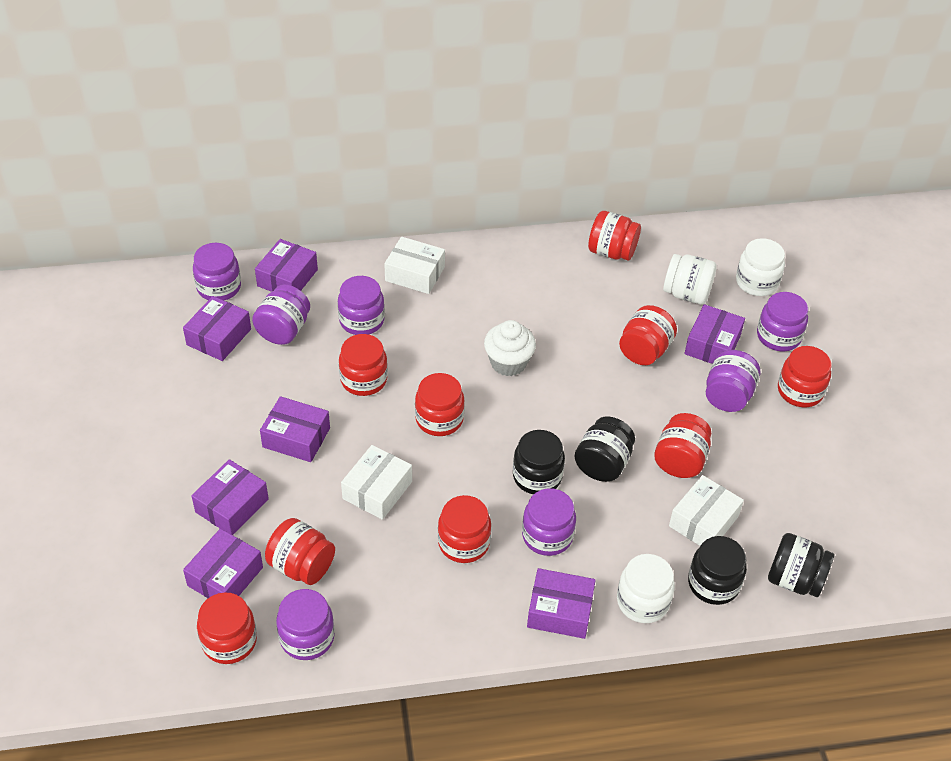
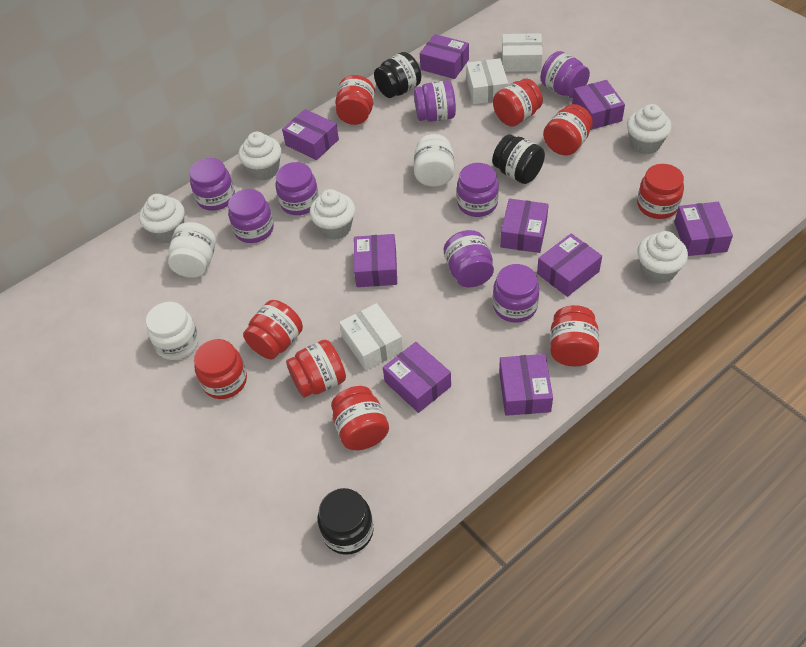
black jar: [513,430,565,494] [574,417,635,482] [688,536,747,605] [768,533,834,597] = 4 -> [318,488,374,555] [374,52,421,98] [492,134,545,184] = 3
purple box: [183,296,251,361] [183,529,263,598] [192,459,269,535] [255,239,318,292] [260,396,330,462] [527,568,596,639] [684,304,745,364] = 7 -> [282,109,339,160] [354,234,397,287] [383,342,451,413] [420,34,469,79] [499,354,553,416] [500,199,549,253] [537,233,602,297] [572,80,625,130] [674,202,733,256] = 9
purple jar: [193,243,241,300] [252,284,310,345] [276,589,335,660] [338,276,385,335] [522,488,576,556] [706,350,760,412] [757,292,808,351] = 7 -> [189,158,235,211] [228,189,274,243] [276,162,319,215] [414,80,456,122] [444,230,494,287] [457,163,499,217] [493,264,539,323] [541,51,590,98] = 8
white cupcake: [484,320,536,376] = 1 -> [139,194,185,243] [238,132,281,180] [310,189,355,240] [627,104,672,154] [637,231,688,284] = 5

